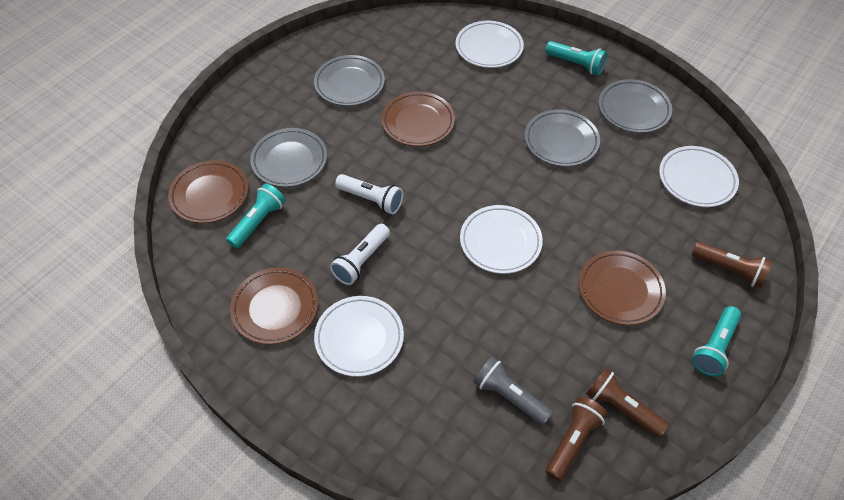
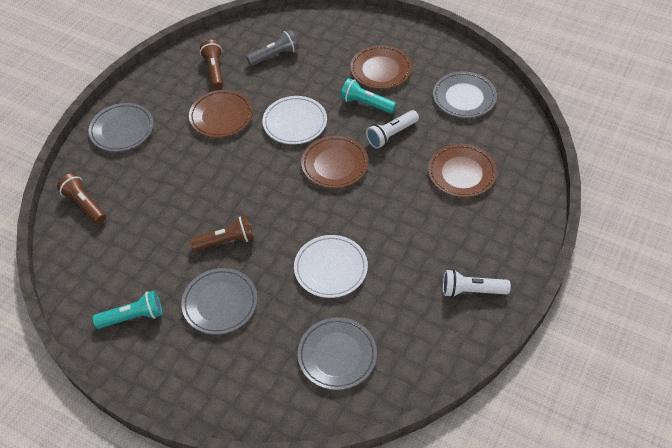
turquoise flashlight: [226,183,286,248] [545,41,607,75] [692,306,741,377] = 3 -> [93,290,162,329] [340,78,396,114] = 2
white plate: [314,296,404,377] [455,21,524,68] [460,205,543,274] [659,146,739,207] = 4 -> [263,96,327,144] [294,235,368,298] = 2

